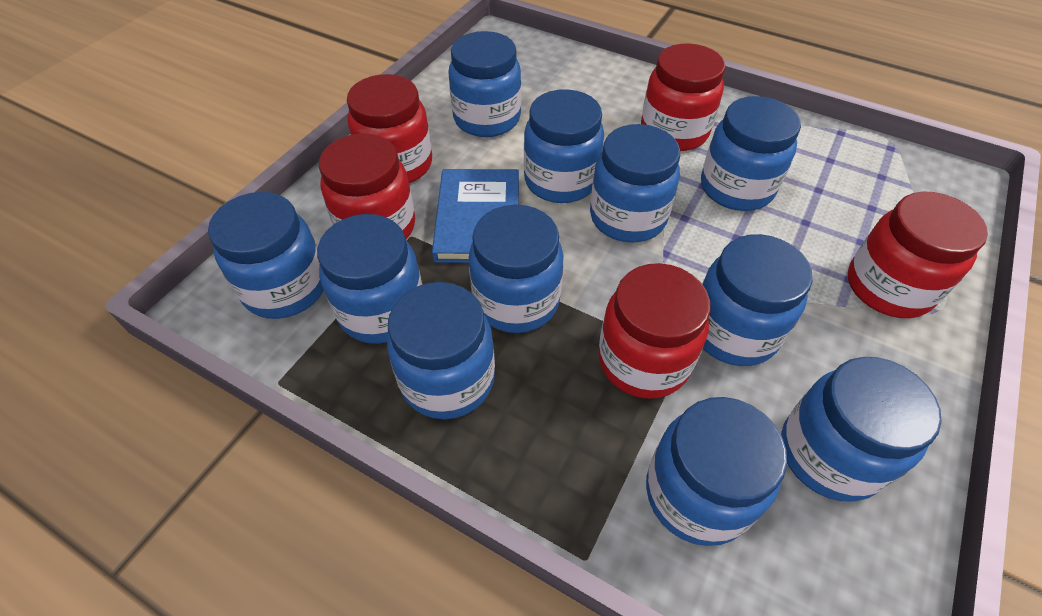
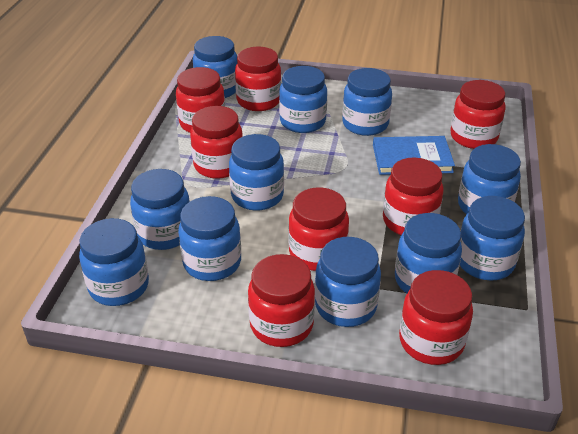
red jar: [319,133,415,239] [347,74,432,183] [598,263,710,399] [641,43,725,151] [848,191,988,318] = 5 -> [176,67,225,133] [190,106,243,179] [235,47,281,111] [248,254,315,347] [288,187,349,271] [383,157,444,235] [399,270,473,365] [450,80,506,149] = 8

